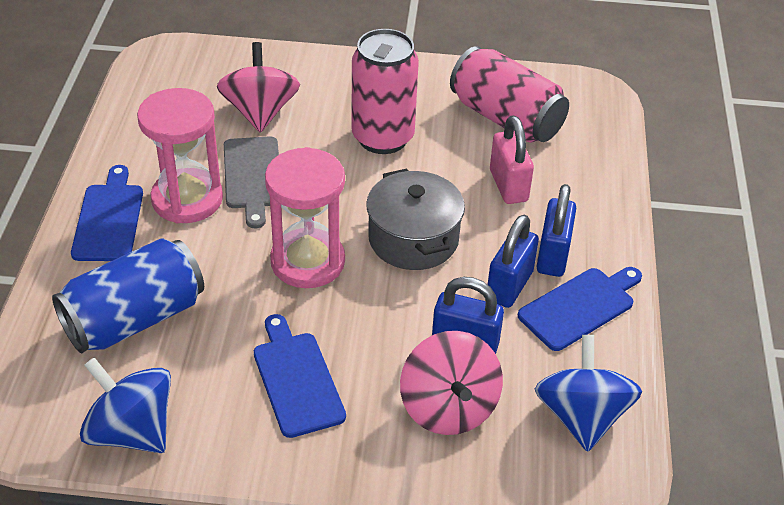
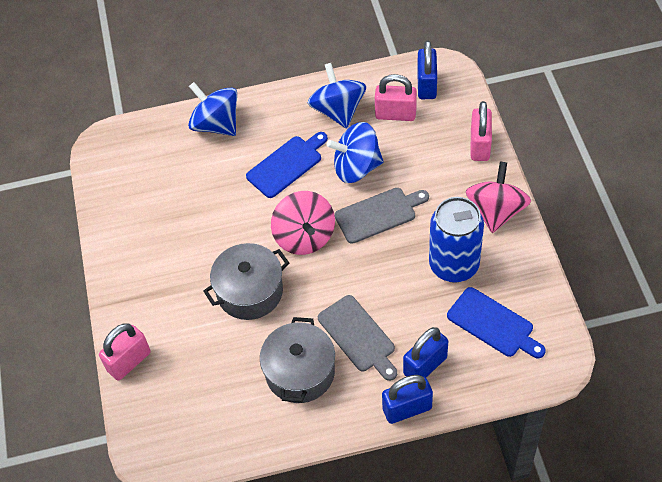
blue cutting board: [71,165,143,261] [254,314,346,438] [518,267,642,351] = 3 -> [246,132,328,198] [447,287,546,358] = 2
blue spinning top: [80,357,171,453] [535,335,642,452] = 2 -> [188,82,237,136] [308,63,366,128] [326,122,384,183] = 3
grey cutting board: [224,136,279,228] = 1 -> [318,295,397,381] [335,188,429,244] = 2
grey pot: [366,169,465,270] = 1 -> [203,243,289,320] [260,317,335,403] = 2
pink can: [351,29,419,154] [450,46,569,143] = 2 -> none = 0
pink hourglass: [137,88,223,223] [265,147,345,288] = 2 -> none = 0
pink padlock: [490,115,534,204] = 1 -> [99,323,151,381] [375,74,417,121] [471,101,492,161] = 3

